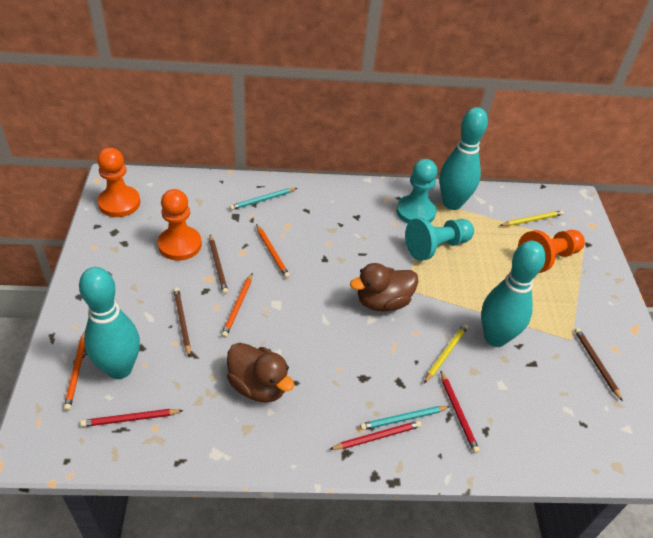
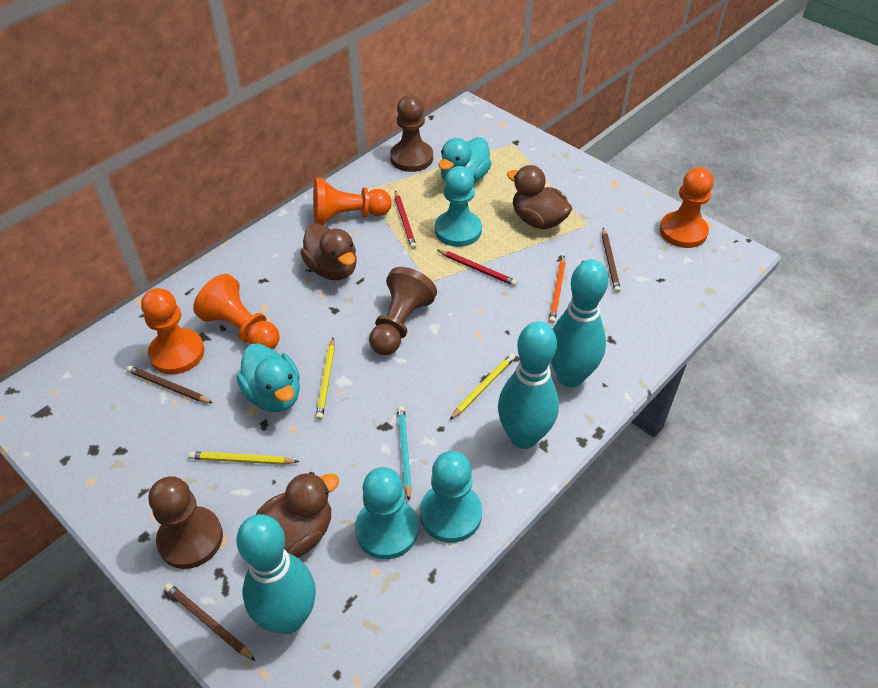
brown duck: [227,343,294,403] [350,263,419,312] = 2 -> [256,472,339,558] [300,223,357,280] [507,165,572,229] = 3
brown pawn: none = 0 -> [149,476,223,569] [369,267,437,355] [390,95,433,172] = 3
orange pawn: [97,148,141,217] [158,189,202,261] [518,230,585,273] = 3 -> [141,288,204,374] [193,274,280,350] [313,178,392,225] [660,167,714,248] = 4
orange pencil: [64,331,85,411] [221,273,252,338] [256,224,290,278] = 3 -> [549,256,566,323] = 1
red pencil: [80,409,183,427] [329,420,421,450] [440,370,480,453] = 3 -> [395,191,416,249] [438,250,517,286] = 2
turquoise duck: none = 0 -> [237,343,300,412] [439,137,492,183] = 2
turquoise pawn: [396,159,437,223] [405,218,474,261] = 2 -> [355,467,418,559] [420,451,482,543] [435,166,482,247] = 3
turquoise pencil: [230,188,297,210] [360,406,450,430] = 2 -> [397,406,412,501] = 1
yellow pencil: [424,324,468,383] [500,210,564,226] = 2 -> [189,451,299,465] [316,338,335,420] [450,354,515,420] = 3

